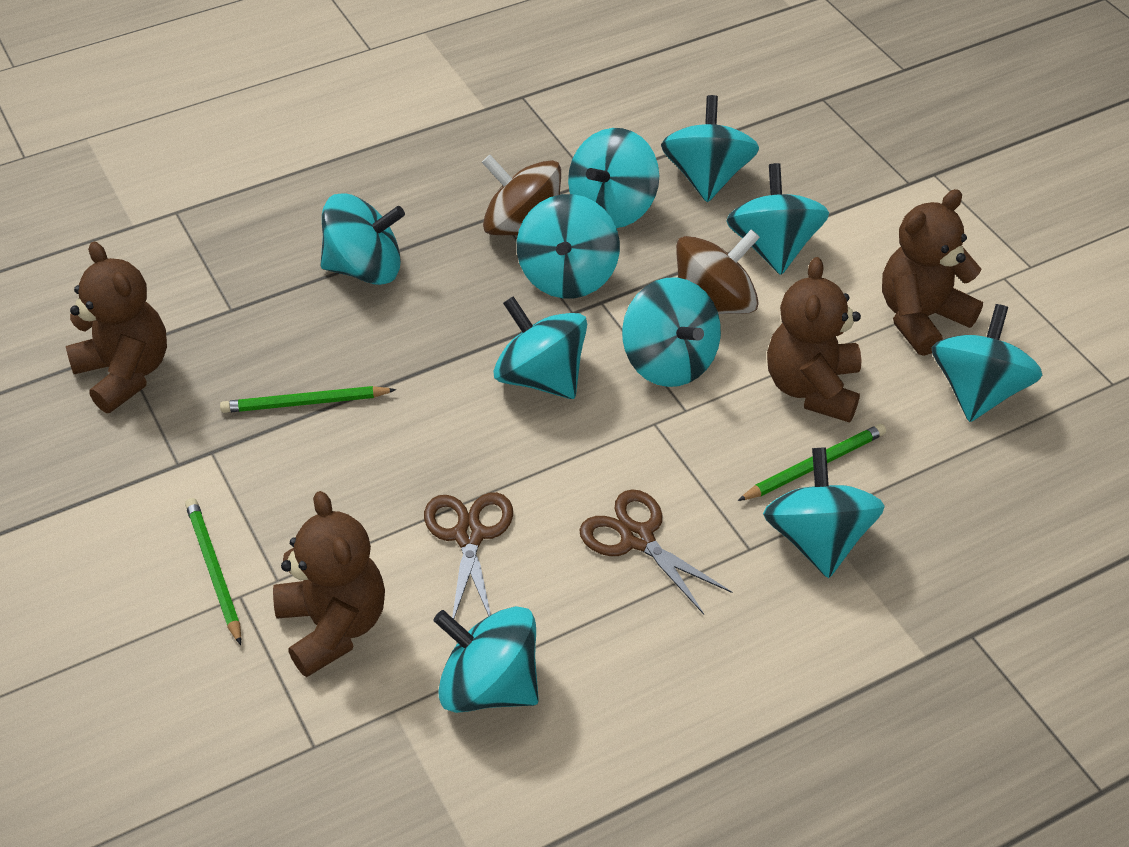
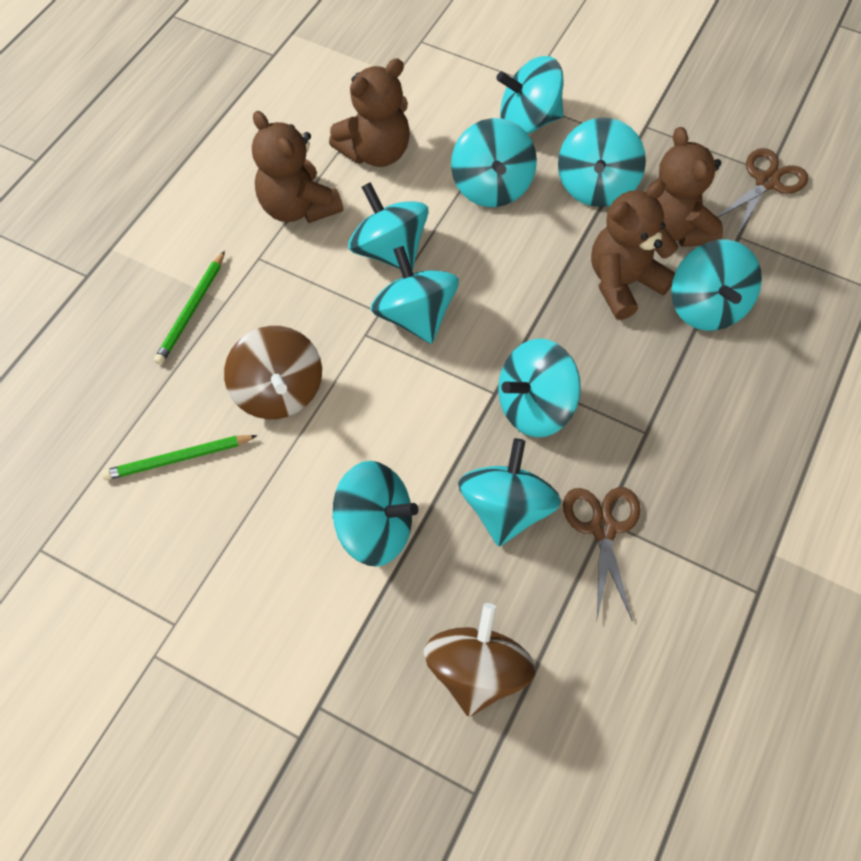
green pencil: [185,498,241,645] [220,386,396,413] [738,424,886,501] = 3 -> [101,435,258,480] [154,251,225,365] = 2
turquoise spinning top: [320,193,405,285] [433,606,539,713] [493,296,587,399] [517,194,620,298] [568,128,659,228] [622,278,721,387] [661,95,759,202] [726,163,829,275] [763,447,885,578] [932,304,1043,422] = 10 -> [333,461,418,567] [348,182,429,271] [370,246,459,344] [451,118,537,207] [458,438,561,546] [496,56,563,134] [498,338,581,437] [558,117,646,207] [671,240,762,331] = 9

